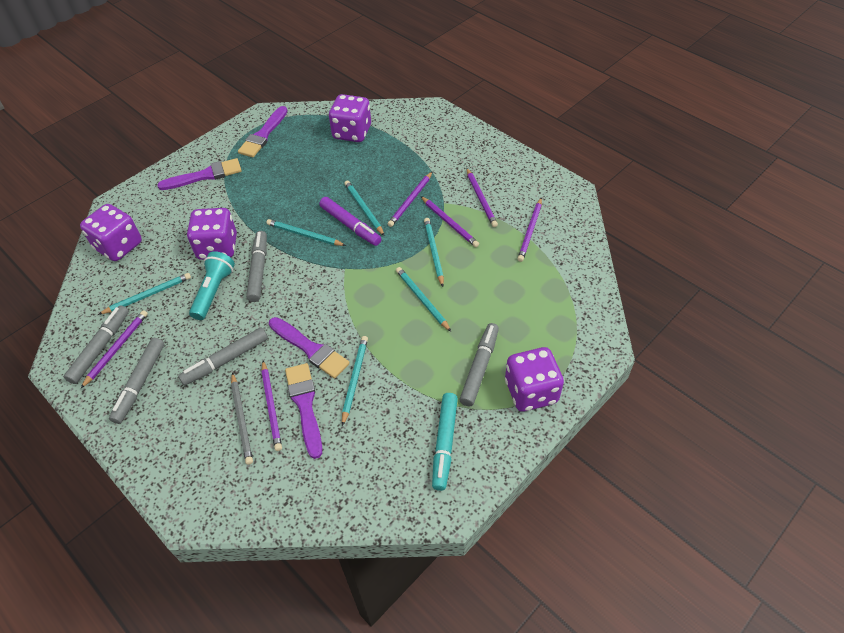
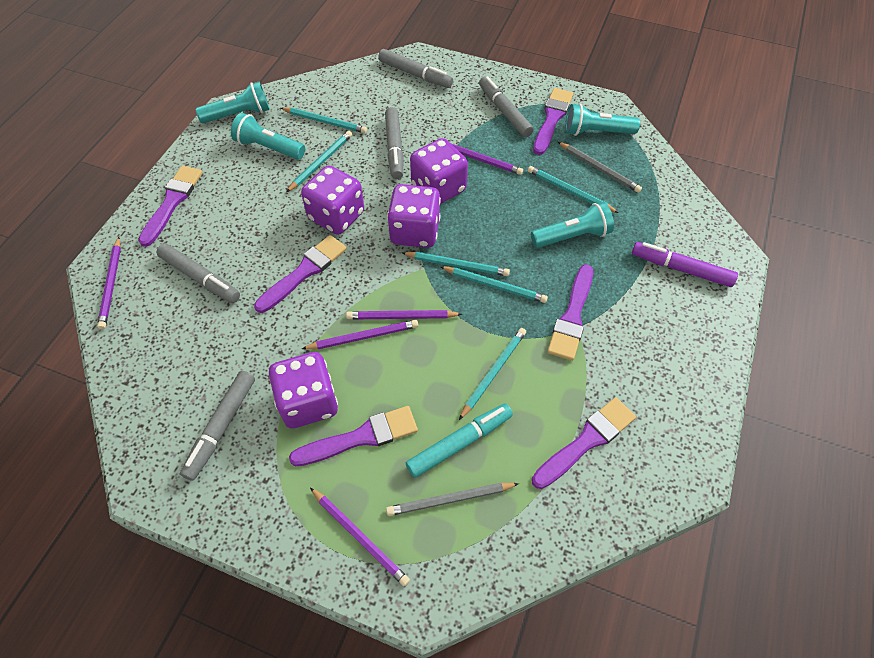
grey pencil: [231,372,253,465] = 1 -> [386,483,519,516] [558,142,642,193] = 2
purple brush: [157,158,242,190] [238,106,288,157] [269,317,350,378] [285,363,322,459] = 4 -> [138,166,203,247] [254,235,347,313] [289,406,418,466] [532,397,636,489] [533,88,573,155] [547,264,593,361] = 6
purple pencil: [80,310,148,389] [261,361,282,451] [388,171,433,227] [421,196,479,247] [467,168,498,227] [517,197,542,262] = 6 -> [97,237,121,330] [302,320,418,350] [310,488,410,586] [346,310,462,320] [432,140,523,175] = 5
turquoise flashlight: [189,251,235,320] = 1 -> [195,82,270,123] [231,113,305,160] [531,202,614,248] [565,103,640,136] = 4

